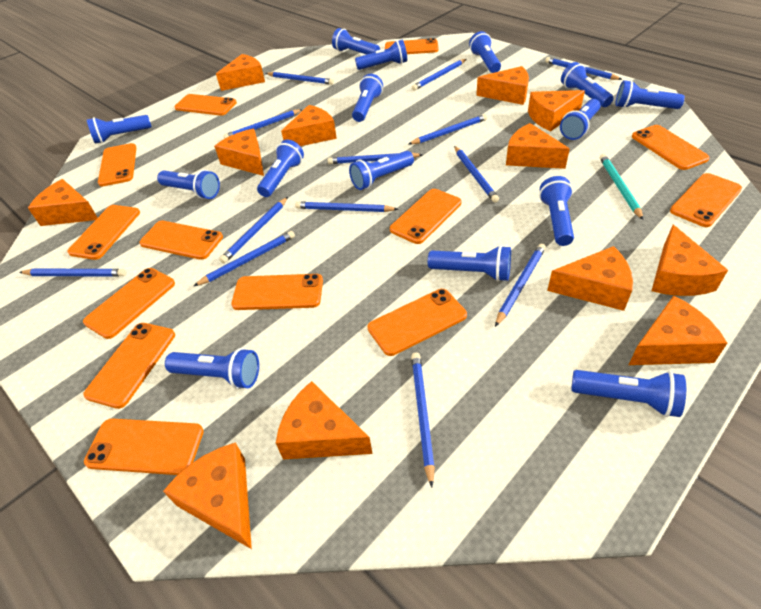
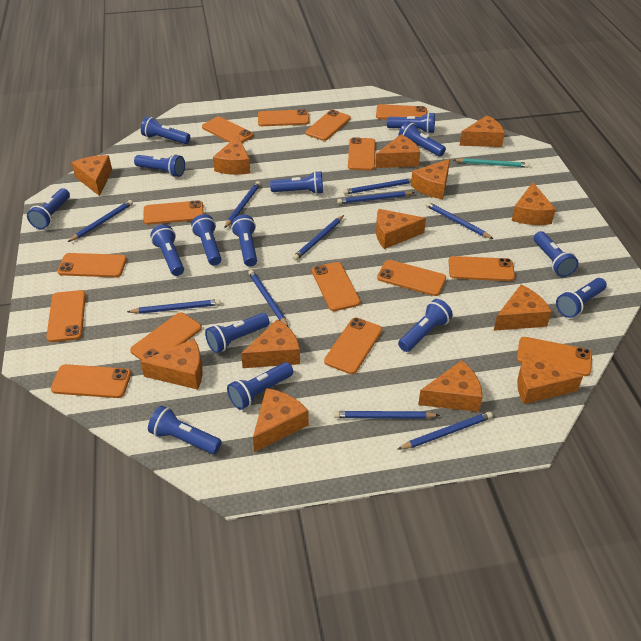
blue pencil: [19,269,126,277] [194,231,295,286] [220,197,288,263] [223,109,303,139] [265,72,334,85] [295,201,398,212] [327,152,423,164] [409,114,487,145] [411,352,435,487] [412,59,467,91] [454,146,499,203] [495,244,546,327] [545,57,622,80] = 13 -> [68,200,133,242] [127,299,221,314] [224,181,261,228] [248,270,288,326] [293,215,344,260] [334,411,440,419] [337,191,415,204] [343,179,411,195] [397,412,493,450] [426,202,493,239] = 10
orange cheese: [28,179,98,226] [163,443,252,549] [214,129,264,176] [216,54,265,91] [276,381,373,459] [281,105,337,146] [476,66,529,105] [506,123,570,169] [528,90,585,131] [547,246,633,311] [629,296,727,365] [651,225,728,296] = 12 -> [71,155,112,196] [140,339,203,390] [213,136,251,175] [241,319,300,368] [253,388,309,452] [375,135,420,168] [376,209,426,249] [411,159,450,199] [418,360,483,412] [459,115,505,147] [494,285,552,331] [512,182,556,225] [517,352,583,404] = 13
orange phone: [68,205,140,260] [83,268,175,339] [83,323,175,409] [84,419,204,475] [98,143,136,186] [140,221,223,260] [175,94,237,116] [231,274,323,310] [368,289,467,356] [385,38,439,54] [390,189,461,244] [632,125,710,170] [670,173,742,227] = 13 -> [46,290,86,342] [51,364,131,398] [58,253,127,277] [130,312,202,361] [143,200,204,225] [202,116,253,143] [258,109,309,126] [305,110,351,141] [312,262,361,311] [324,318,382,374] [348,137,375,171] [376,104,427,119] [377,260,446,296] [449,256,515,281] [517,337,592,376] = 15

